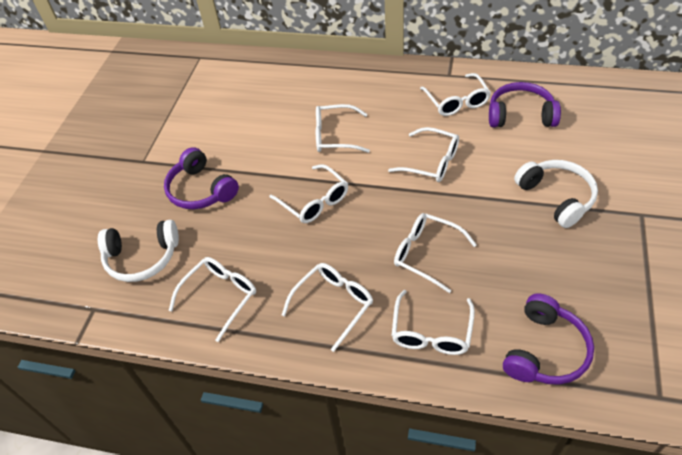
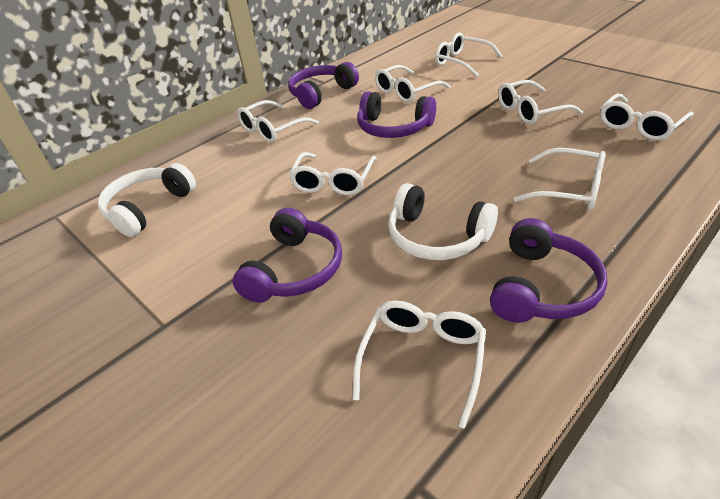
purple headphones: [164,147,239,209] [489,82,561,127] [503,293,594,385] = 3 -> [233,208,342,303] [288,62,359,109] [357,91,436,138] [490,218,608,323] = 4

